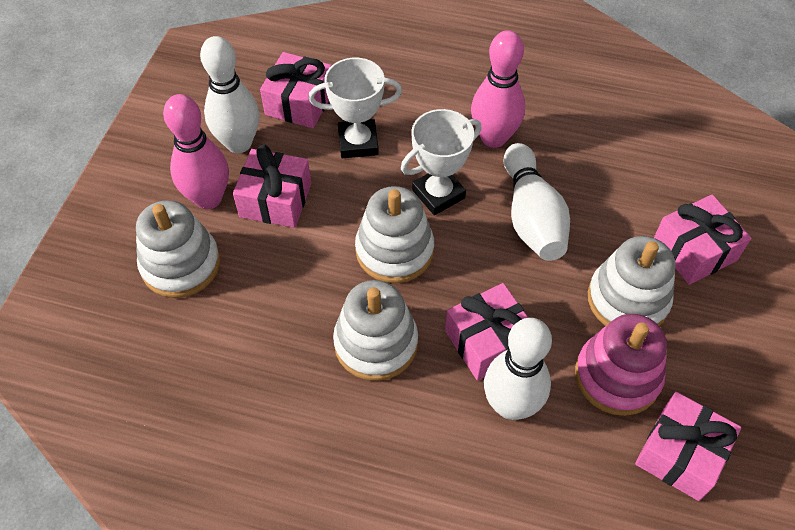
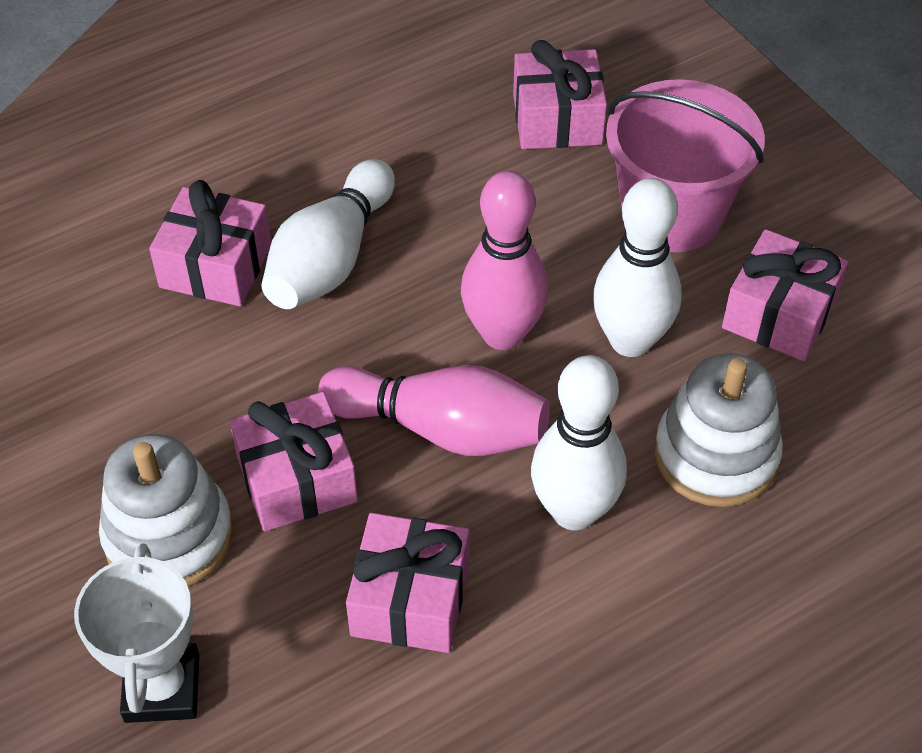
pink bucket: none = 0 -> [606,79,765,252] = 1
pink stacking toy: [575,314,667,416] = 1 -> none = 0
white stacking toy: [136,200,220,298] [333,280,418,381] [355,186,434,283] [588,236,676,326] = 4 -> [99,434,233,586] [654,353,783,507] = 2
white trophy: [308,58,402,158] [401,109,482,215] = 2 -> [74,543,199,723] = 1

